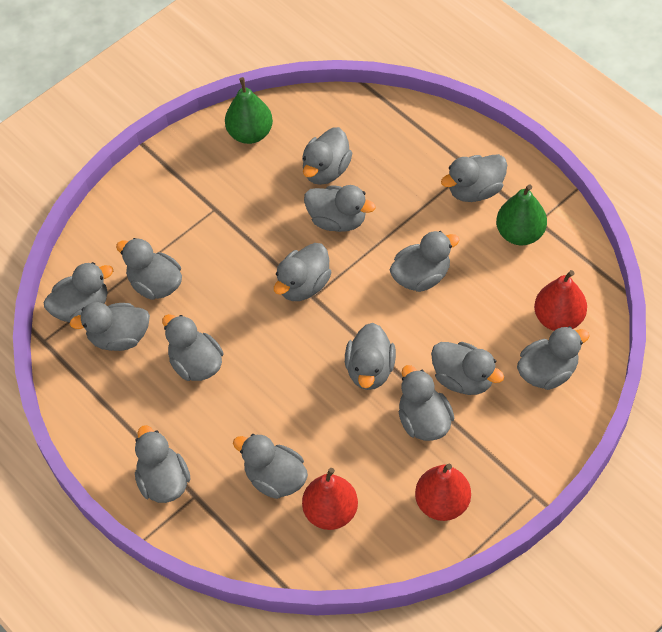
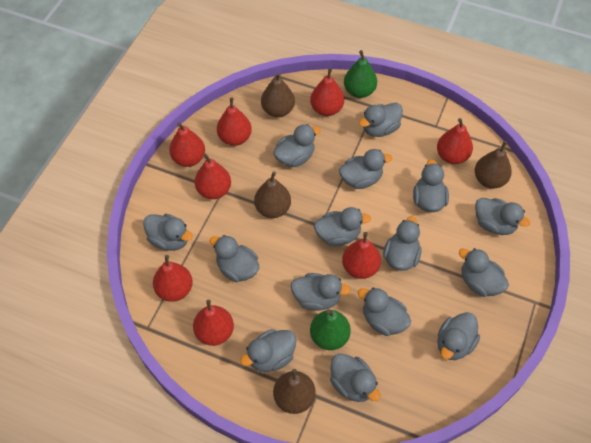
brown pear: none = 0 -> [254,171,291,218] [261,73,295,117] [273,369,316,414] [475,141,512,189] = 4
red pear: [302,468,358,530] [415,463,471,521] [534,270,587,331] = 3 -> [153,255,193,302] [169,123,205,167] [193,300,234,346] [195,154,231,199] [217,98,252,146] [310,68,344,116] [342,232,381,279] [437,118,473,164] = 8

